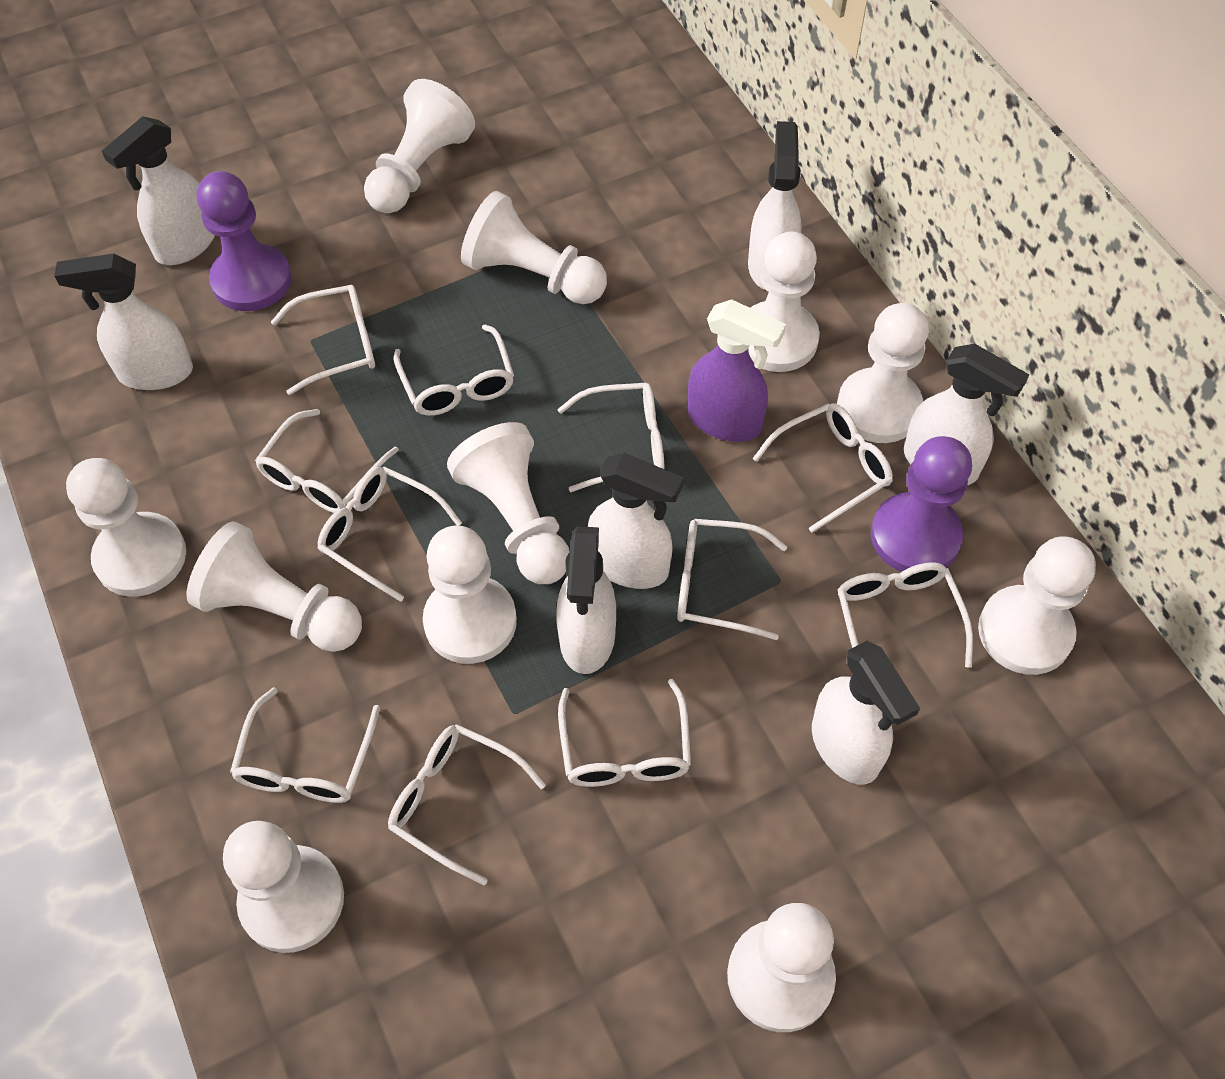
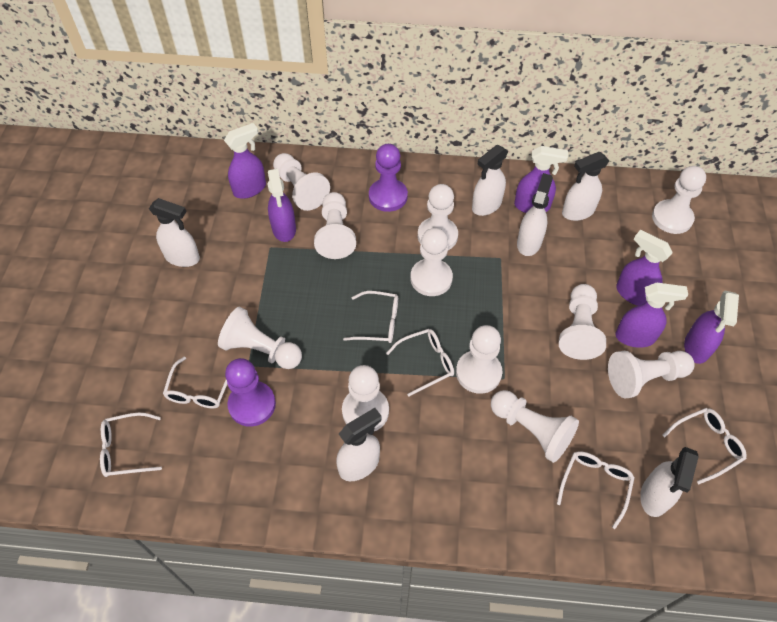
purple spray bottle: [688,299,786,442] = 1 -> [224,123,266,199] [268,169,296,242] [514,146,568,213] [615,282,688,348] [616,230,673,306] [684,291,739,364] = 6
white glasses: [230,687,380,803] [255,409,399,513] [271,285,375,395] [317,466,462,602] [388,724,546,885] [394,324,514,416] [557,383,664,492] [558,679,691,787] [677,519,787,640] [753,403,893,533] [837,562,973,668] = 11 -> [100,412,162,477] [163,357,227,408] [343,291,398,343] [386,329,454,397] [557,451,635,529] [662,408,746,484] = 6
white spray bottle: [54,254,193,390] [102,116,215,265] [556,526,616,674] [588,453,684,589] [748,121,802,290] [812,641,920,784] [904,344,1029,485] = 7 -> [149,198,200,267] [336,408,382,481] [472,145,508,216] [517,173,553,256] [562,152,609,221] [640,447,699,517] = 6

